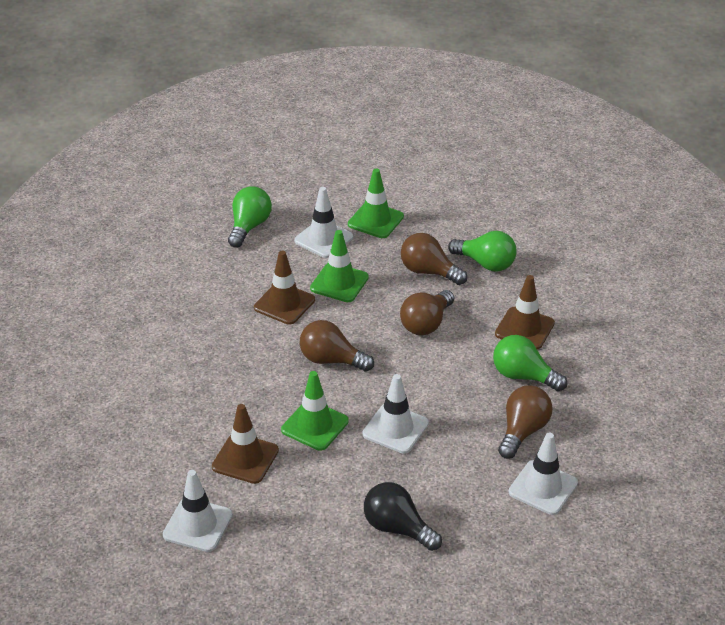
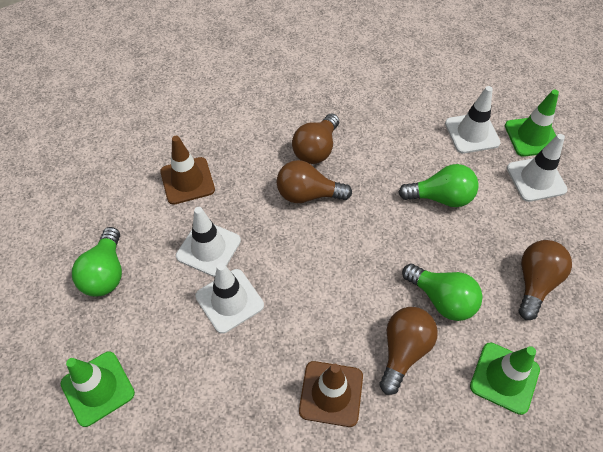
black light bulb: [364,482,442,551] = 1 -> none = 0
brown traffic cone: [212,404,279,484] [254,251,315,325] [495,275,555,350] = 3 -> [160,136,215,205] [299,361,363,427] = 2

